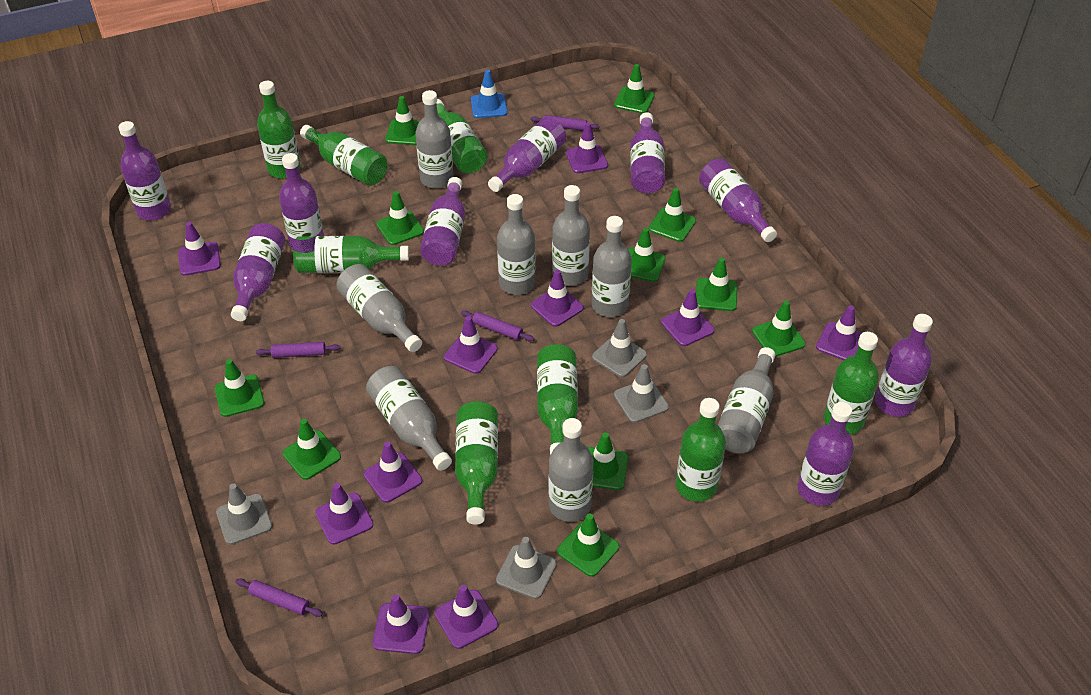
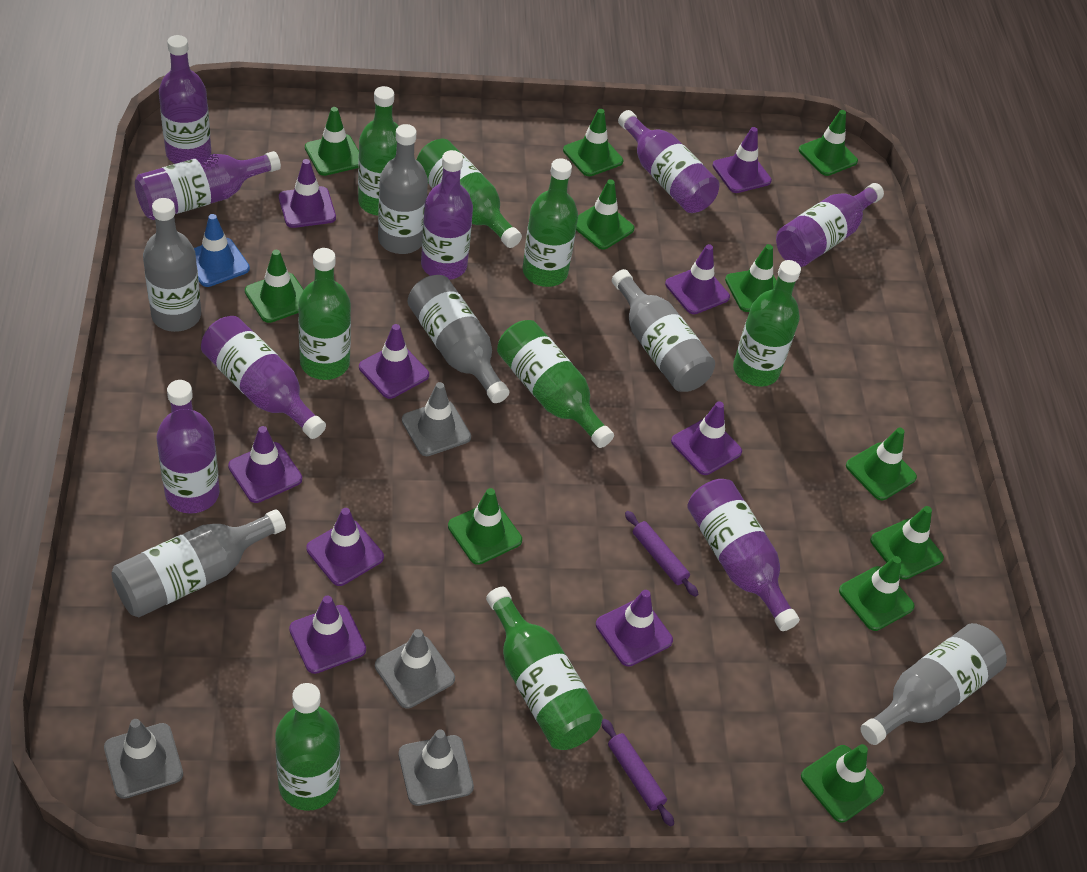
grey bottle: [336,264,422,352] [366,366,452,471] [416,90,454,189] [497,194,535,295] [548,418,593,522] [552,185,590,286] [591,216,632,317] [718,347,775,453] = 8 -> [111,509,286,617] [143,198,201,332] [378,124,428,254] [408,275,509,403] [612,269,715,392] [860,623,1007,745] = 6
purple bottle: [118,121,171,220] [231,223,285,321] [279,153,324,249] [420,177,465,265] [488,117,566,192] [630,112,665,193] [699,158,777,242] [797,402,854,506] [875,314,933,417] = 9 -> [135,151,281,220] [157,380,220,514] [159,35,211,164] [201,316,326,439] [421,150,473,280] [618,110,719,213] [687,479,800,631] [776,183,884,267] = 8
purple rolling pin: [235,579,323,617] [256,342,340,358] [461,311,535,342] [531,115,599,131] = 4 -> [602,719,674,827] [625,511,698,597] = 2
purple traffic cone: [178,222,221,276] [315,483,374,545] [364,441,422,503] [372,594,430,654] [435,585,498,649] [444,316,498,374] [531,270,584,327] [566,122,608,173] [661,289,714,346] [816,306,862,360] = 10 -> [228,426,302,503] [279,159,336,228] [289,595,366,674] [306,508,384,586] [359,324,429,399] [596,590,673,667] [665,244,730,314] [671,402,742,475] [713,127,772,193] = 9

